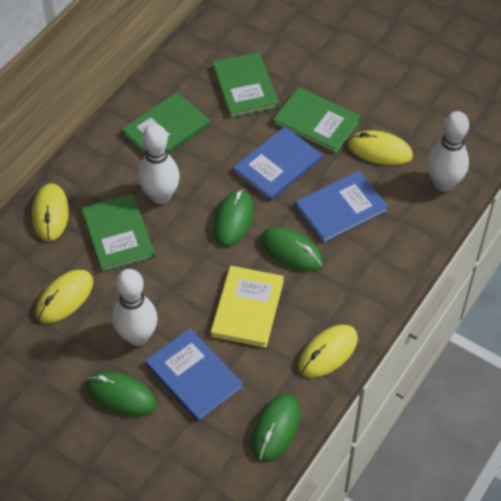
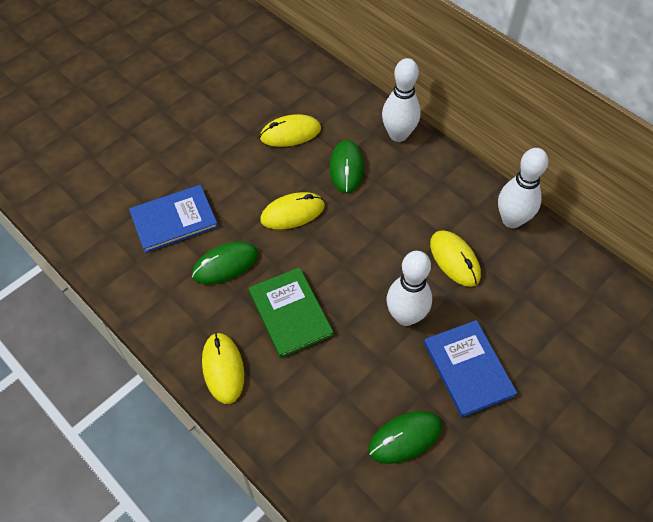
blue book: [145,328,243,422] [233,127,322,201] [295,171,388,243] = 3 -> [129,185,218,253] [424,320,517,417] = 2
green book: [82,194,155,273] [122,92,210,154] [212,52,279,118] [273,87,361,154] = 4 -> [249,267,333,358] = 1
green mouse: [86,371,156,417] [213,190,254,247] [251,394,300,462] [261,227,323,272] = 4 -> [192,241,258,284] [330,140,364,193] [368,411,442,464] = 3
yellow book: [211,266,284,348] = 1 -> none = 0

